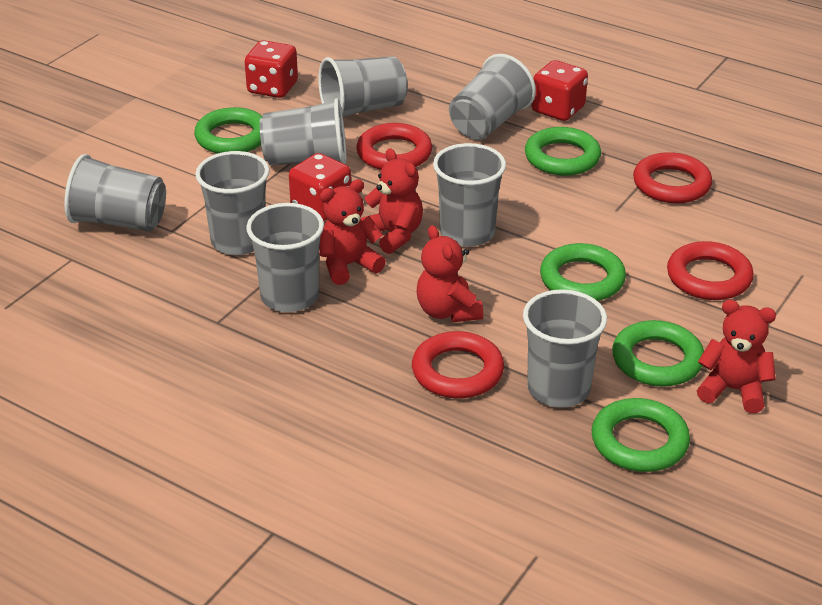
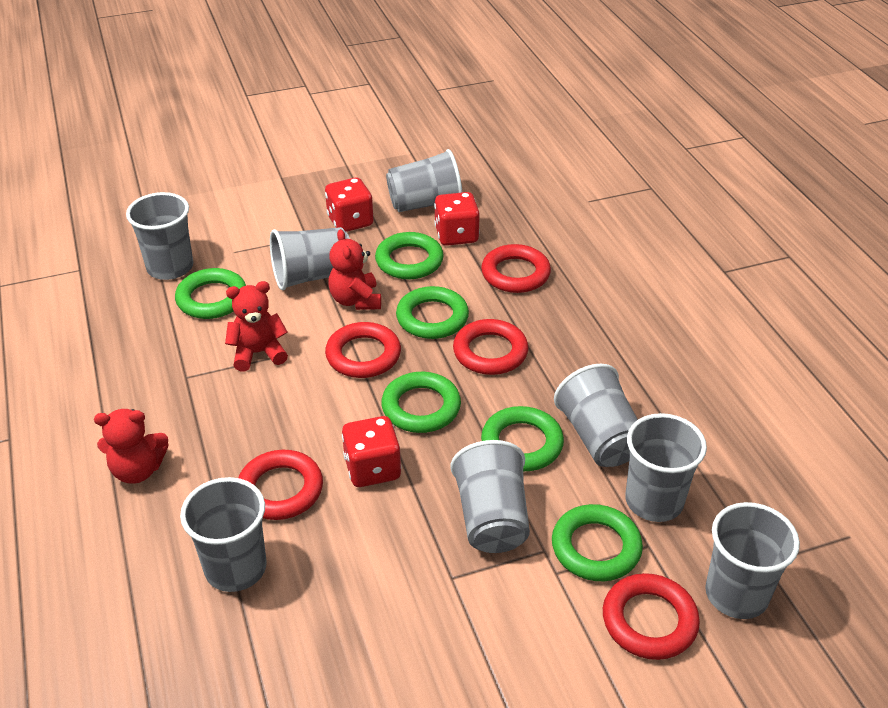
green ring: [194,107,263,154] [525,127,601,176] [540,243,626,301] [591,398,690,472] [612,320,704,387] = 5 -> [175,268,246,319] [375,232,444,279] [381,372,461,433] [396,286,469,339] [481,406,564,472] [552,504,643,581] = 6
red ring: [356,123,432,170] [412,331,504,398] [633,152,712,203] [667,241,754,300] = 4 -> [238,450,323,520] [325,322,401,378] [453,319,528,375] [481,244,551,293] [603,573,700,660] = 5
red teddy bear: [319,179,386,285] [361,148,423,254] [417,225,483,322] [697,300,776,413] = 4 -> [94,409,169,484] [225,281,288,372] [328,229,381,310] = 3

